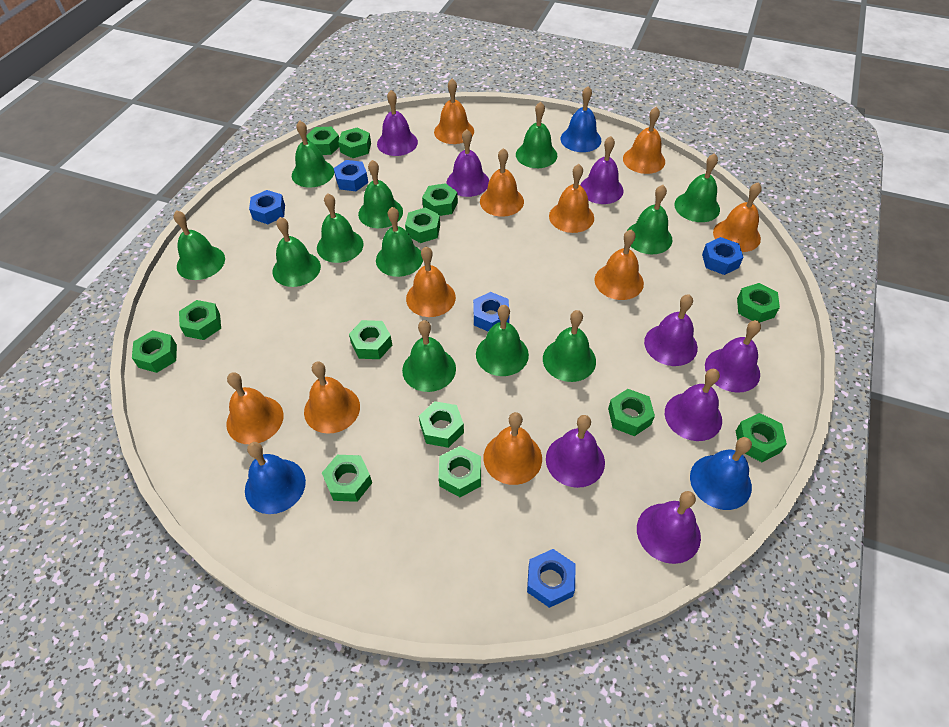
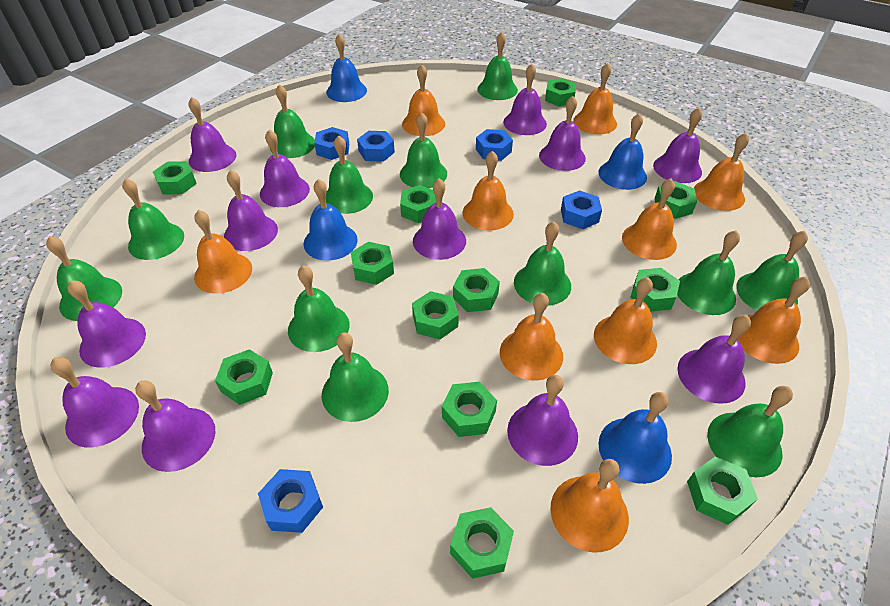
blue bell: [245,442,306,514] [560,86,601,152] [690,437,752,510] = 3 -> [304,179,358,261] [326,34,367,102] [598,113,647,190] [598,392,672,484] = 4
green nut: [132,330,177,373] [179,300,221,340] [307,127,339,155] [322,455,372,502] [338,128,371,158] [349,320,392,359] [405,208,440,243] [419,401,464,448] [422,183,458,216] [439,446,481,497] [608,389,655,436] [736,413,787,462] [737,283,780,322] = 13 -> [153,161,197,194] [215,349,273,405] [351,242,394,285] [400,185,436,223] [412,291,459,339] [442,382,497,437] [450,507,514,579] [453,268,500,312] [545,78,576,107] [630,268,680,311] [655,181,697,219] [687,457,758,525] = 12
purple bell: [377,90,418,156] [447,129,489,197] [546,415,605,488] [580,136,623,204] [637,491,701,564] [644,294,698,366] [665,369,722,441] [705,320,761,393] = 8 -> [50,357,139,447] [67,280,146,368] [135,380,215,472] [188,97,236,172] [224,170,278,251] [260,130,310,207] [413,178,466,260] [503,64,547,135] [507,375,578,466] [539,96,586,171] [653,108,702,183] [677,315,751,404] = 12

